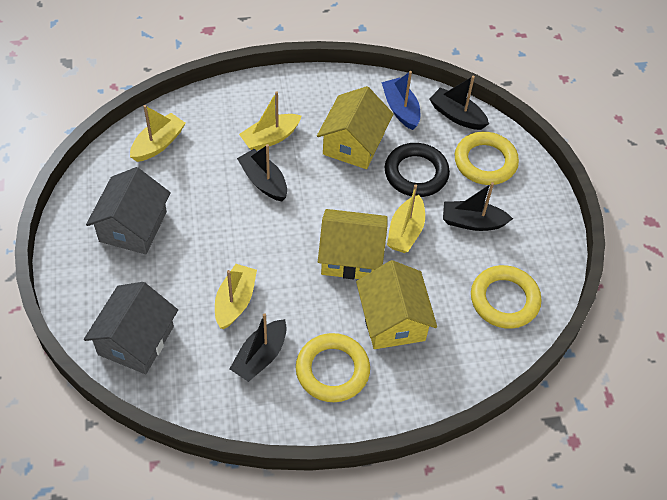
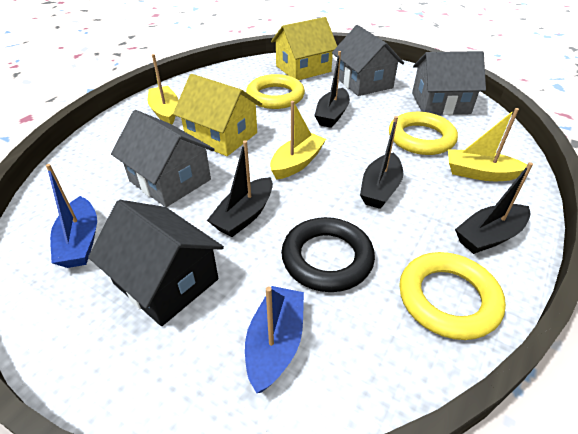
black house: none = 0 -> [88,200,224,326] = 1
blue boat: [381,71,420,130] = 1 -> [46,164,97,268] [245,286,304,393] = 2
grey house: [84,282,178,374] [86,167,171,254] = 2 -> [111,110,215,207] [332,25,404,96] [412,51,486,115] = 3
yellow boat: [130,105,186,162] [215,264,257,329] [239,91,302,150] [387,184,425,253] = 4 -> [147,54,179,124] [270,101,326,180] [448,108,527,181] = 3
yellow house: [317,86,393,169] [318,209,388,280] [356,260,437,349] = 3 -> [173,74,262,156] [271,17,337,80] = 2

